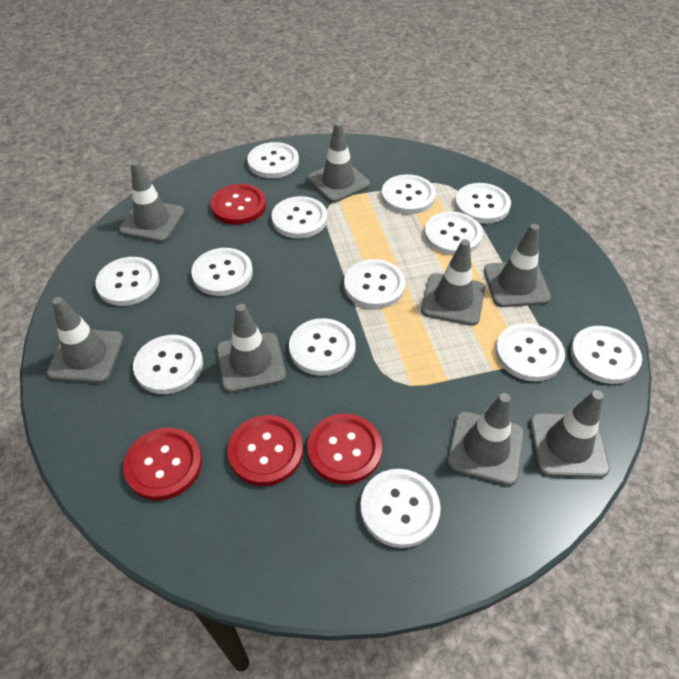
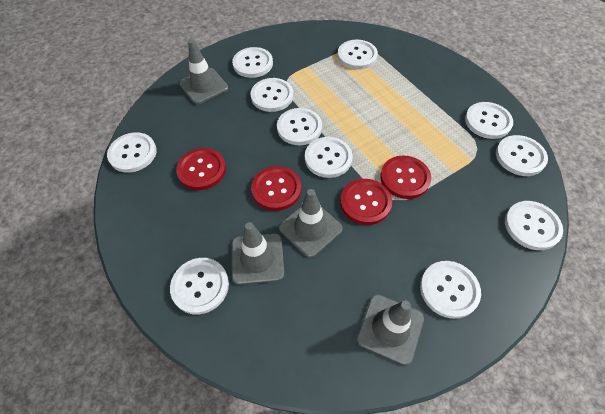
grey traffic cone: [47,297,124,383] [119,161,185,242] [217,304,286,393] [307,122,370,203] [421,239,485,326] [447,393,524,486] [484,224,551,307] [530,390,610,478] = 8 -> [179,39,228,104] [232,222,284,285] [279,189,343,258] [357,294,424,365] = 4
white button: [95,257,159,306] [133,335,203,394] [191,248,253,296] [247,142,299,178] [272,196,328,238] [289,318,356,376] [344,259,405,309] [360,469,441,548] [382,174,436,214] [424,211,483,255] [455,183,511,224] [495,323,565,381] [571,326,642,384] = 13 -> [107,132,157,173] [170,258,229,315] [232,47,273,78] [251,78,293,112] [277,108,322,145] [305,137,353,178] [338,40,378,70] [420,261,481,319] [465,102,513,139] [496,135,548,176] [505,201,563,250] = 11

